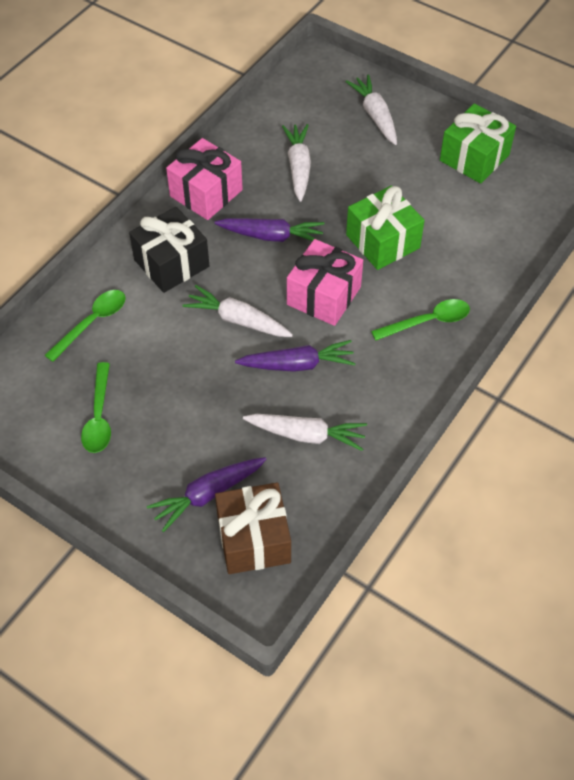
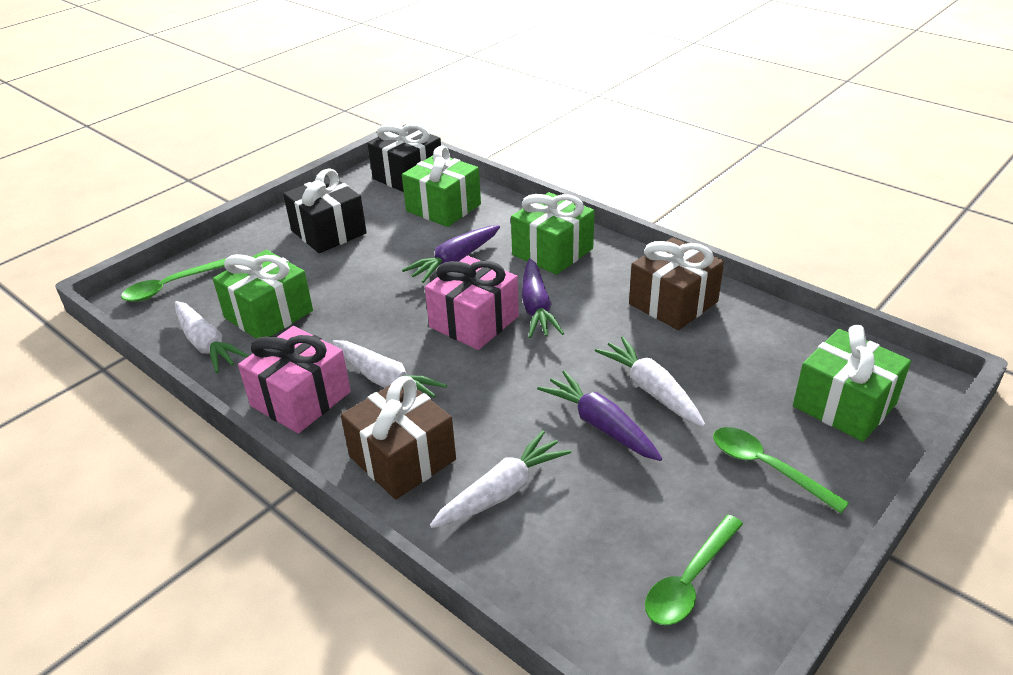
black gift: [129,207,209,293] = 1 -> [283,168,367,253] [368,123,441,192] = 2
brown gift: [215,483,291,574] = 1 -> [341,376,456,499] [629,237,724,330] = 2
green gift: [346,186,425,270] [440,103,516,184] = 2 -> [213,250,313,339] [402,145,481,227] [511,192,595,275] [793,325,911,442] = 4

